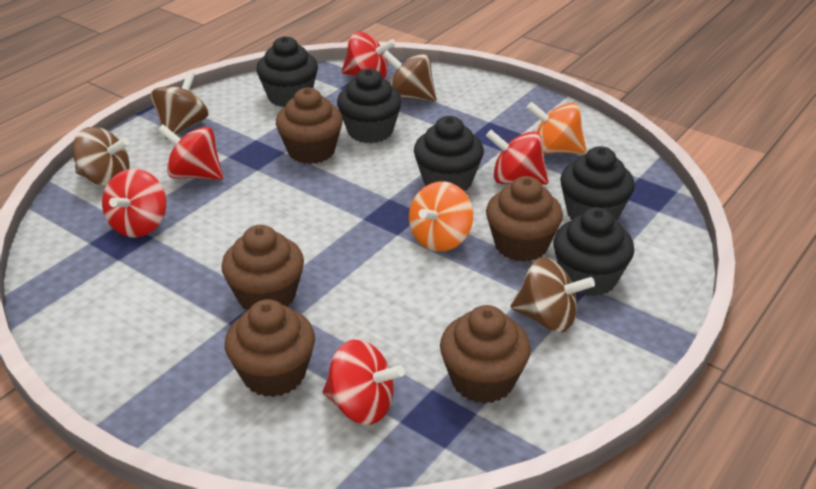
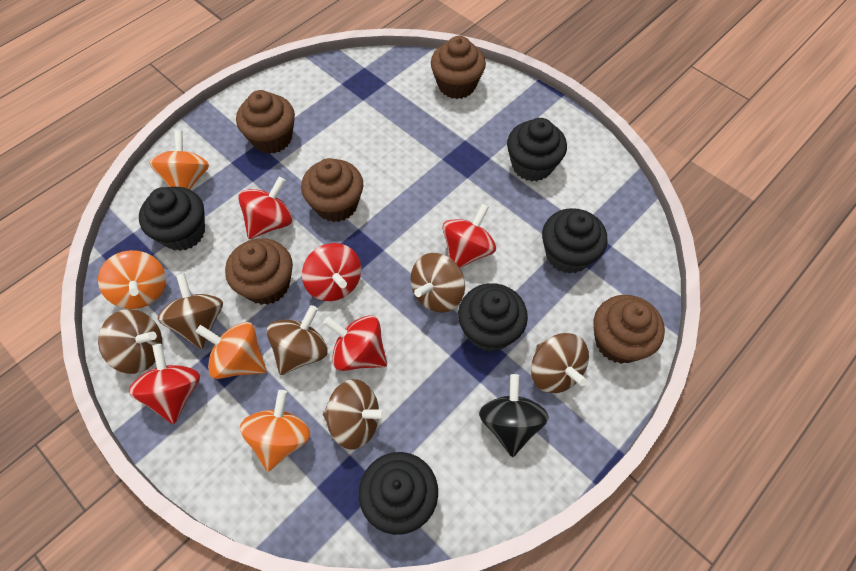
black spinning top: none = 0 -> [479,374,549,457] = 1
brown spinning top: [72,127,129,187] [151,71,209,139] [382,50,436,102] [511,257,595,332] = 4 -> [98,309,162,374] [158,273,223,349] [267,305,327,375] [323,379,387,449] [410,253,465,313] [531,333,589,393] = 6
orange spinning top: [409,181,473,251] [527,102,587,154] = 2 -> [98,250,166,309] [149,130,209,189] [195,322,266,379] [240,390,310,471] = 4

